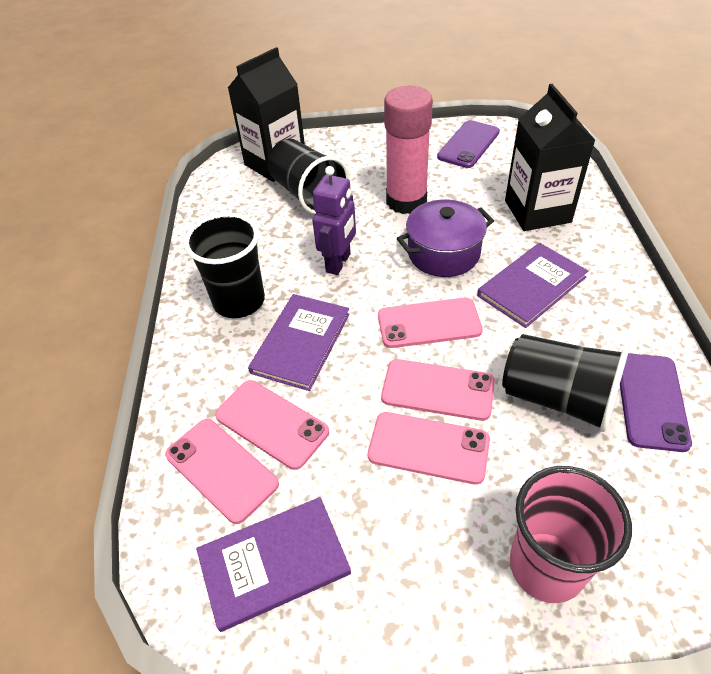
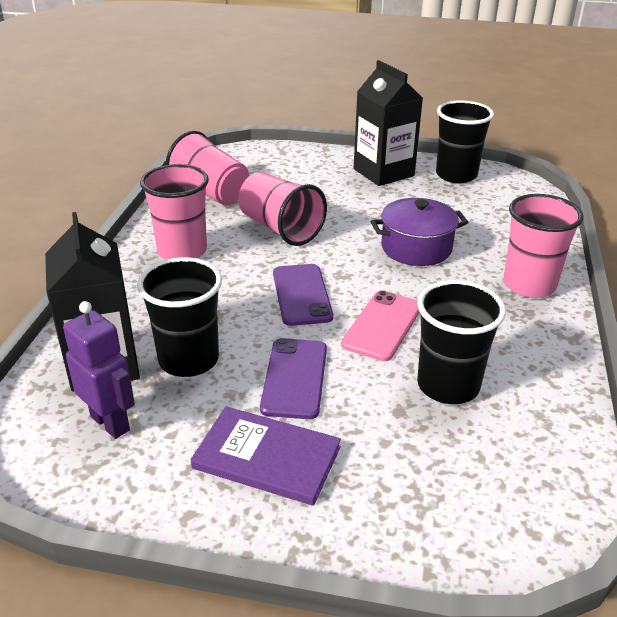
pink cup: [510,466,632,603] = 1 -> [140,164,209,260] [166,131,249,205] [238,172,327,246] [503,194,583,298] = 4
pink glue stick: [384,86,433,214] = 1 -> none = 0
pink phone: [165,419,279,524] [215,380,329,470] [368,412,490,485] [378,298,483,348] [381,359,495,421] = 5 -> [341,290,420,361] = 1
purple book: [196,497,351,632] [248,294,350,391] [477,243,588,328] = 3 -> [191,406,341,506] = 1

